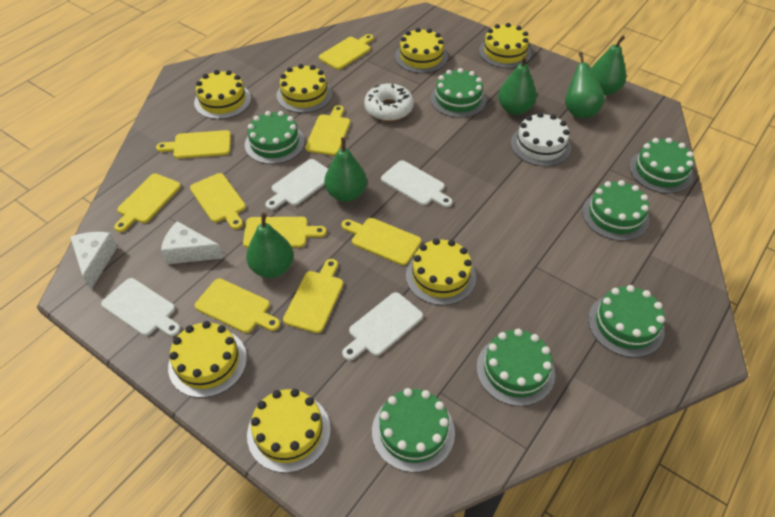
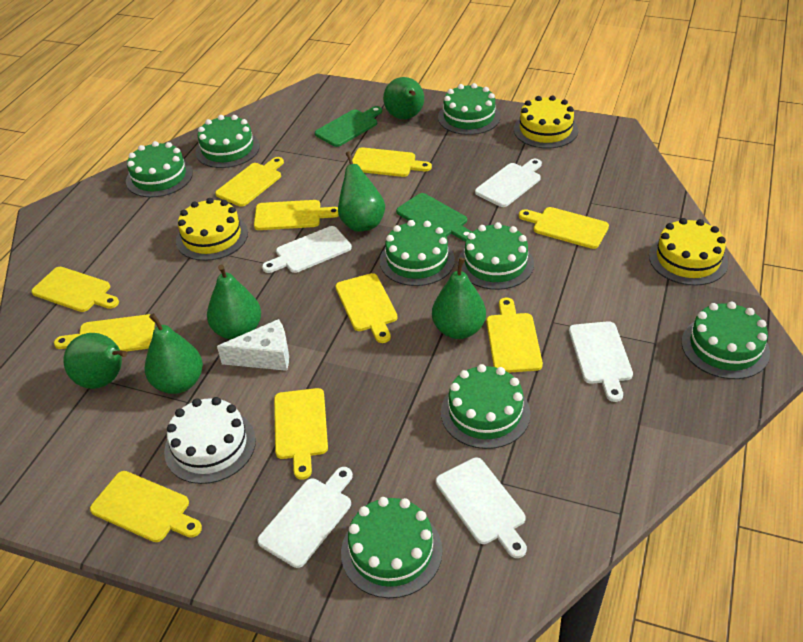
green cake: [245,111,305,164] [372,388,455,473] [430,68,487,118] [477,329,555,406] [582,180,649,241] [588,285,665,358] [629,138,694,194] = 7 -> [126,141,193,197] [195,115,260,168] [341,497,442,598] [380,220,455,286] [438,83,501,135] [441,364,531,449] [458,222,534,290] [681,302,770,379] = 8
green cutting board: none = 0 -> [315,106,382,147] [396,193,472,241] = 2
green pear: [246,212,294,278] [324,137,367,202] [498,56,537,115] [565,52,605,118] [591,35,626,95] = 5 -> [64,333,127,389] [145,313,203,394] [207,265,261,340] [338,151,385,231] [383,77,424,119] [432,258,486,339] = 6
white cheese: [70,232,118,290] [161,221,223,264] = 2 -> [217,319,289,371] = 1
white cutting board: [101,278,180,336] [266,159,328,210] [342,292,423,360] [381,160,452,207] = 4 -> [257,467,353,568] [262,226,352,273] [436,457,527,558] [475,159,542,207] [569,321,633,402] = 5
white donut: [364,83,414,121] = 1 -> none = 0
yellow cake: [168,321,247,398] [194,70,251,119] [247,389,331,473] [277,64,332,113] [395,28,448,73] [406,238,476,305] [479,23,531,68] = 7 -> [176,198,248,261] [514,95,578,148] [649,218,728,286] = 3
yellow cutting board: [114,173,181,232] [156,130,231,159] [190,173,246,229] [195,278,280,333] [243,217,327,248] [283,259,343,333] [305,105,350,156] [319,34,374,70] [341,218,421,266] = 9 -> [31,267,119,312] [54,314,155,351] [90,471,202,542] [215,157,284,207] [254,200,339,230] [274,388,328,480] [335,273,398,343] [352,147,432,177] [486,298,543,373] [519,207,609,249] = 10

